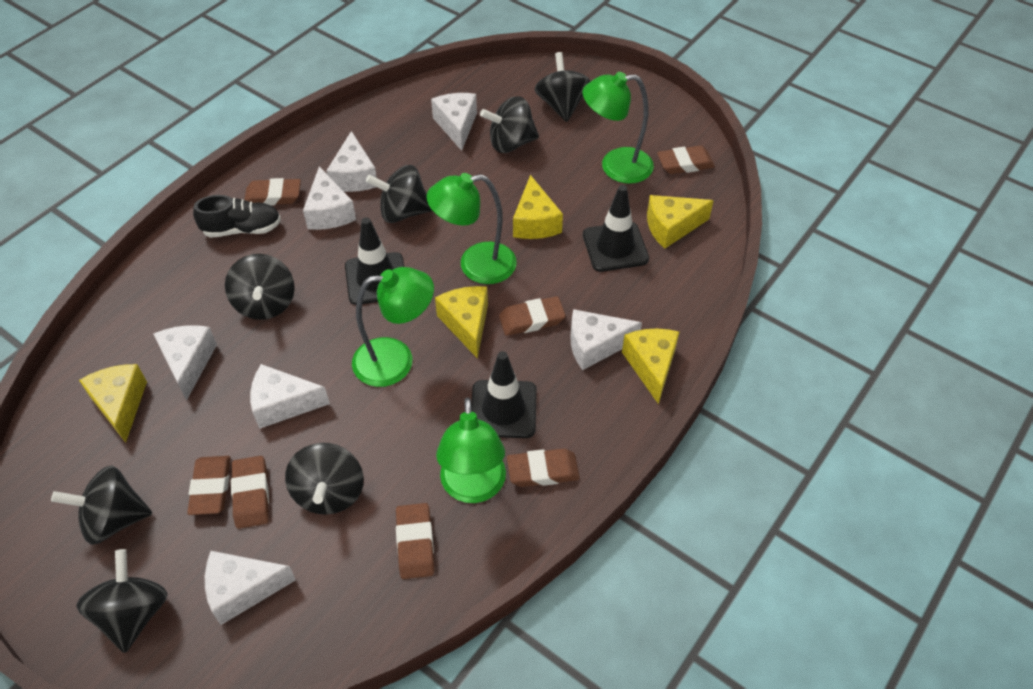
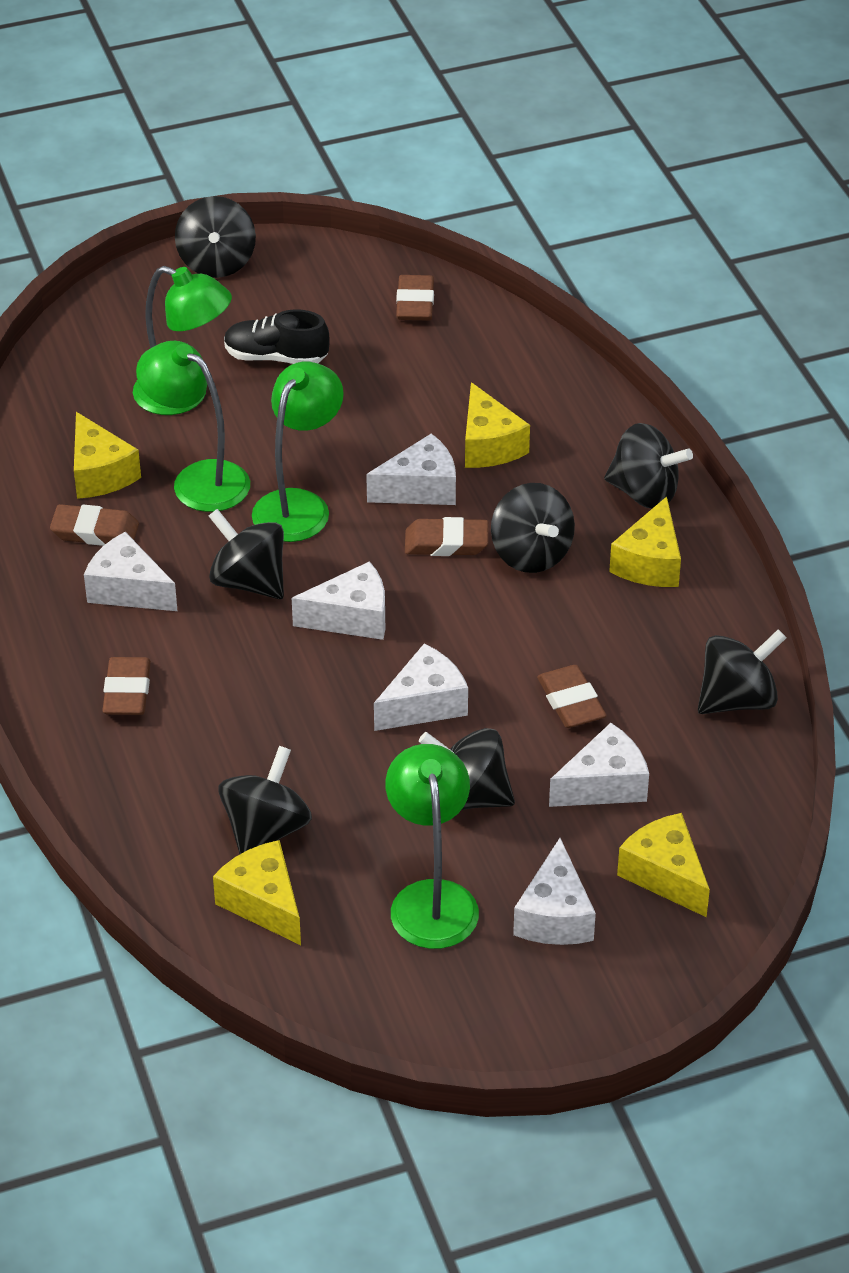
black traffic cone: [345,217,404,305] [471,351,537,438] [583,185,649,272] = 3 -> none = 0
brown eraser: [187,456,231,515] [231,456,269,529] [244,178,301,206] [396,503,435,579] [499,296,566,336] [507,449,580,487] [657,146,715,174] = 7 -> [50,504,139,546] [102,657,151,715] [396,275,434,321] [405,517,488,556] [537,665,607,728] = 5
white cheese: [153,325,217,401] [205,551,296,625] [250,364,330,429] [303,166,356,230] [326,131,377,192] [431,93,477,151] [571,309,642,370] = 7 -> [84,532,177,611] [292,561,385,640] [366,433,456,505] [374,644,468,731] [513,838,596,945] [549,723,649,807] = 6

